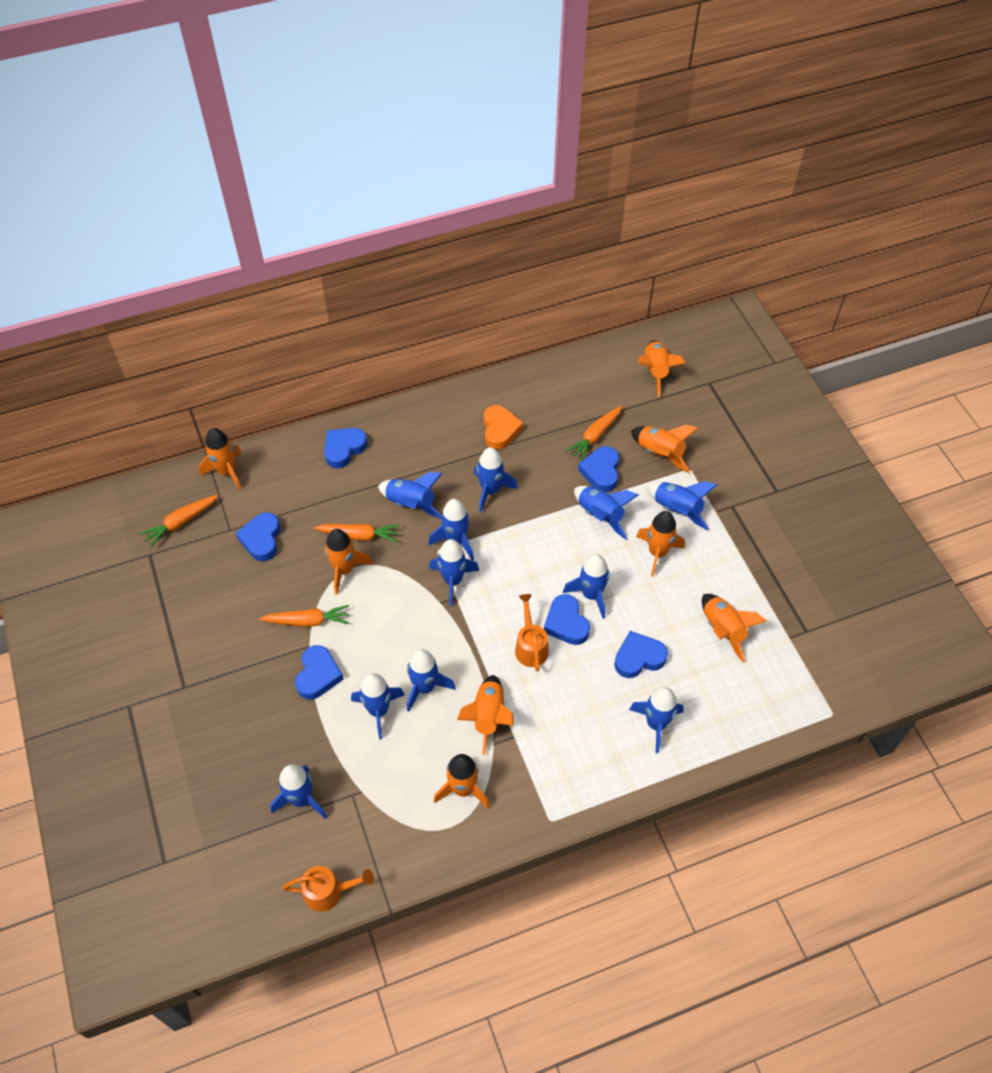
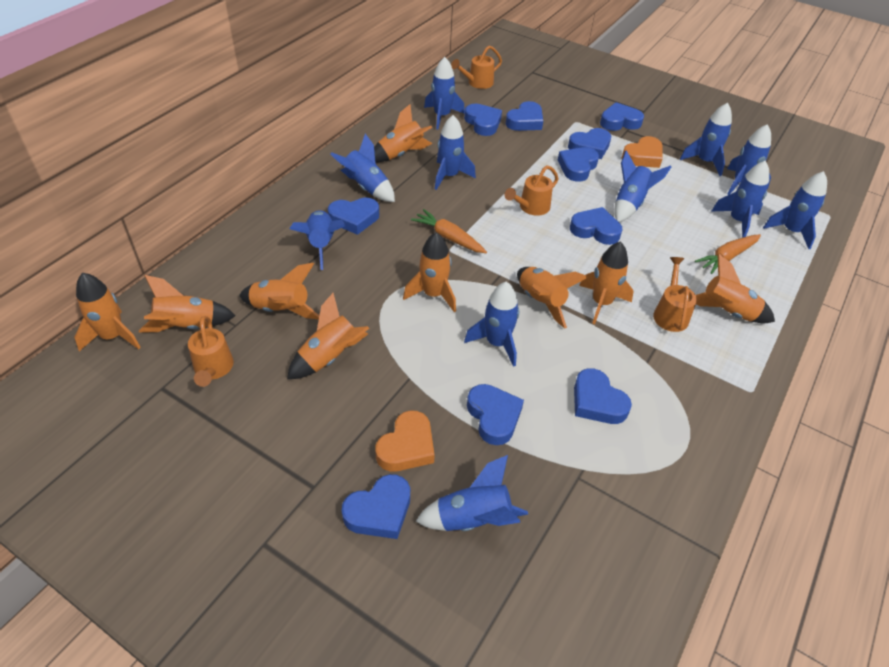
blue heart: [236,512,281,561] [295,645,344,700] [324,428,367,468] [544,594,590,645] [578,446,619,492] [614,631,668,678] = 6 -> [328,198,379,235] [342,474,410,539] [464,104,502,136] [467,384,524,445] [506,101,543,131] [558,147,599,182] [568,128,611,159] [570,207,622,245] [574,368,632,424] [600,102,644,131] = 10
orange carrot: [139,495,218,547] [259,605,349,627] [314,524,400,542] [566,406,622,461] = 4 -> [411,209,487,253] [695,234,761,274] = 2
orange heart: [484,405,523,450] = 1 -> [375,411,435,472] [622,136,663,168] = 2
orange rocket: [199,428,242,490] [324,529,372,595] [434,754,490,808] [457,675,514,755] [631,425,698,473] [636,511,685,577] [639,340,685,397] [702,594,767,662] = 8 -> [74,273,141,351] [139,275,236,333] [239,263,319,320] [287,293,369,379] [374,104,432,163] [403,232,456,312] [517,267,588,329] [579,241,634,324] [696,254,775,323] = 9
orange watering can: [283,866,374,912] [515,594,549,671] = 2 -> [188,316,234,387] [451,45,502,89] [505,165,559,216] [653,257,697,332] = 4

